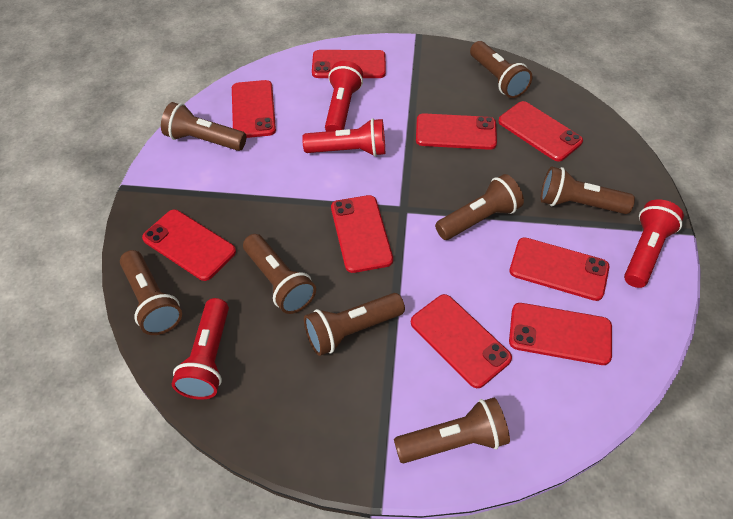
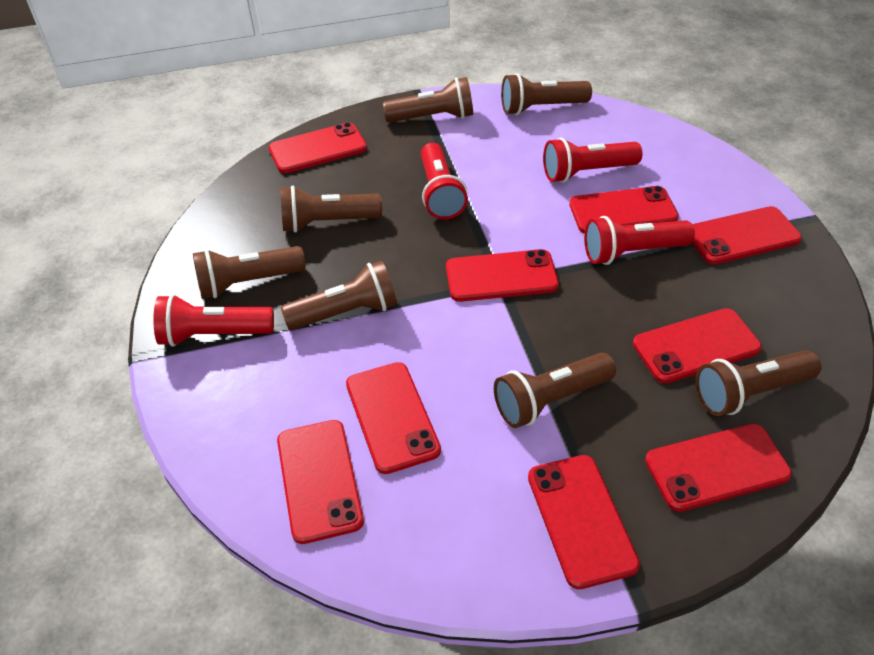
brown flashlight: [120,250,182,335] [161,102,246,151] [243,234,316,314] [304,293,405,356] [394,398,510,463] [435,174,524,240] [470,41,532,98] [541,166,635,214] = 8 -> [193,246,306,299] [280,186,382,233] [281,261,397,330] [383,77,473,123] [494,353,616,428] [501,73,592,115] [696,350,821,416] = 7

